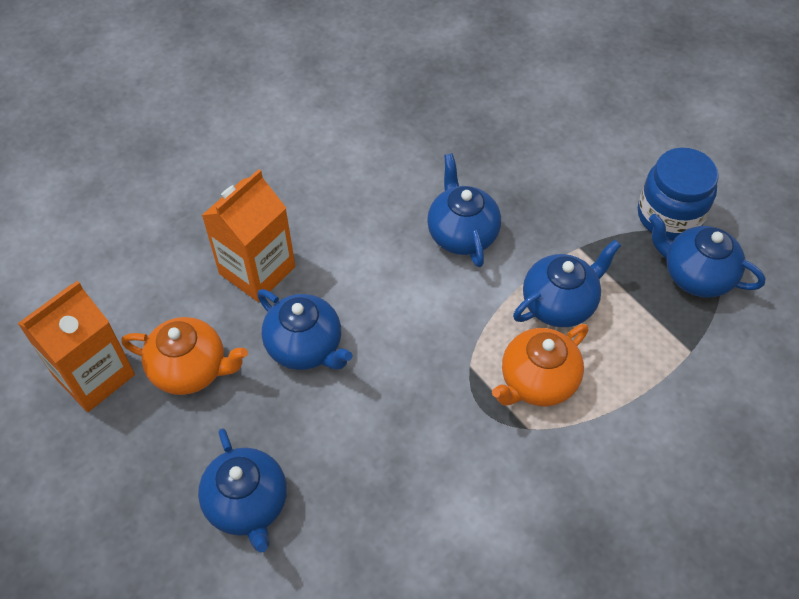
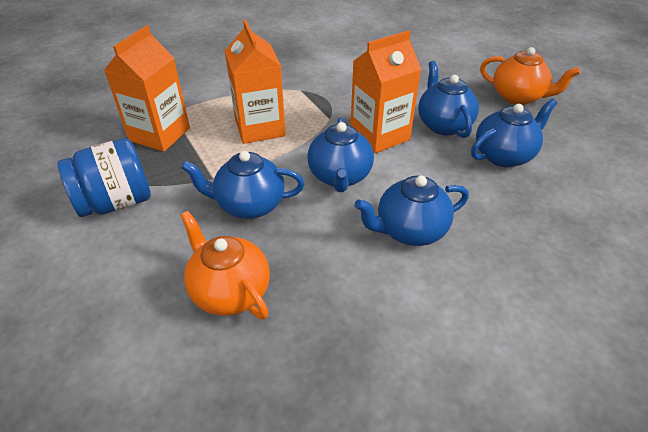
orange carton: [17,281,135,412] [202,169,295,302] = 2 -> [104,25,190,152] [225,20,286,144] [350,30,421,153] = 3

